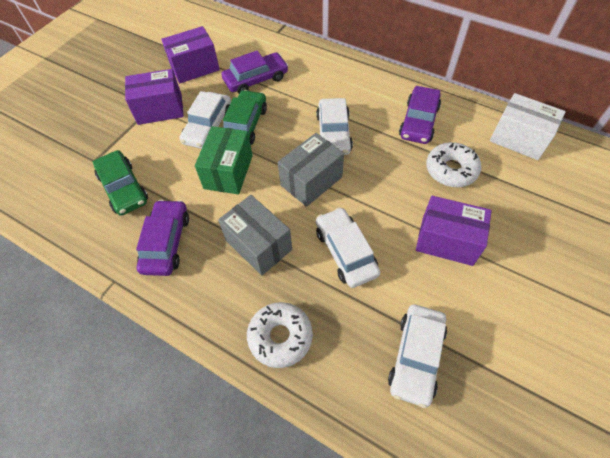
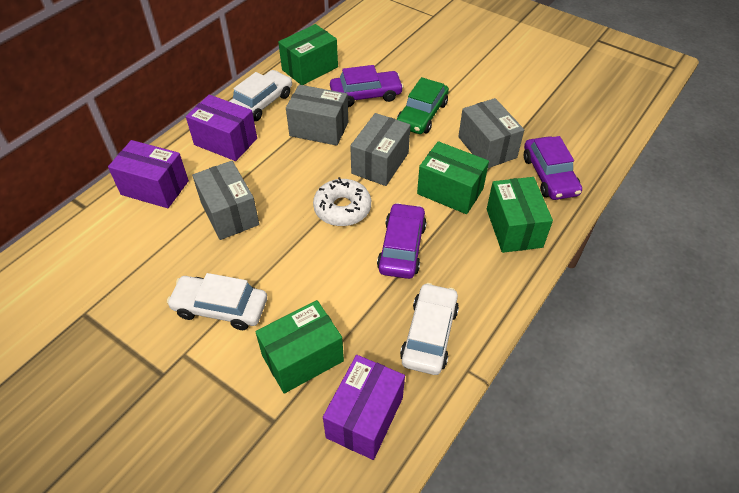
green box: [195,126,253,195] = 1 -> [256,300,344,394] [278,24,338,85] [417,141,489,214] [487,177,553,253] = 4
green car: [92,150,148,216] [223,90,267,145] = 2 -> [397,77,449,134] = 1
grey box: [218,195,292,275] [278,133,344,207] = 2 -> [192,161,259,240] [286,85,348,146] [350,113,410,186] [458,98,524,168] = 4
white box: [490,93,566,160] = 1 -> none = 0
white car: [179,91,231,149] [316,98,353,155] [316,207,380,288] [388,305,447,408] = 4 -> [167,273,267,330] [229,70,292,121] [400,283,459,375] = 3
white donut: [247,302,313,368] [426,142,481,187] = 2 -> [313,177,371,226] = 1

